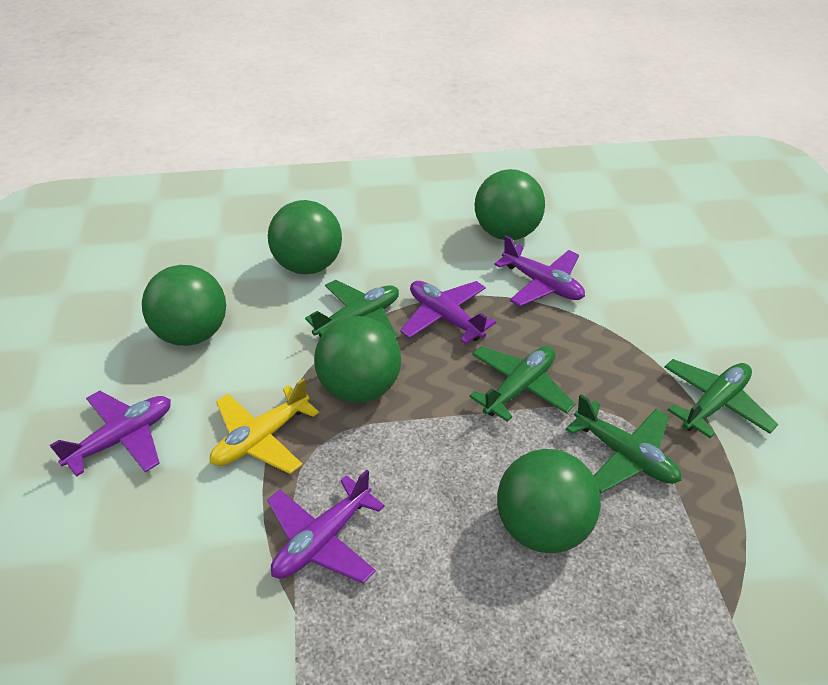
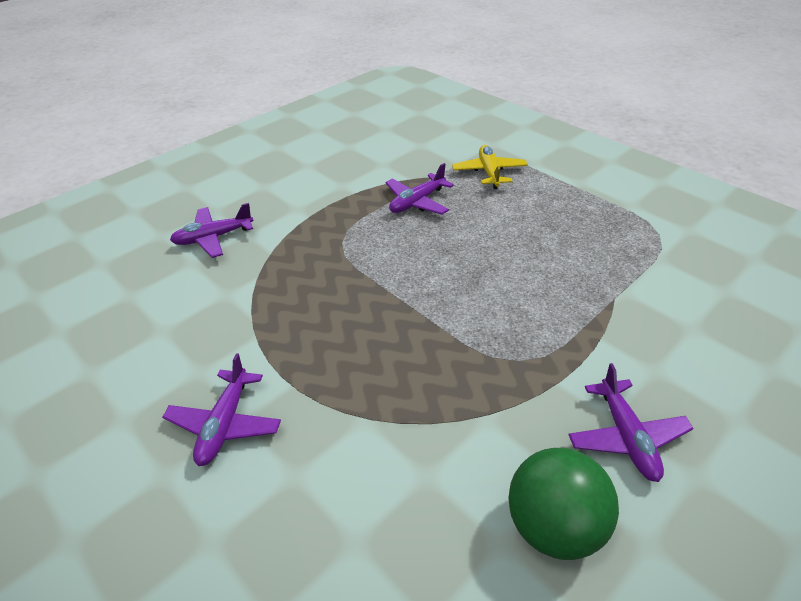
green ball: [142,265,226,346] [268,200,342,274] [314,316,401,403] [475,169,545,240] [497,449,601,553] = 5 -> [508,448,619,560] = 1
green plane: [305,280,399,339] [469,346,575,422] [566,394,682,493] [664,359,778,438] = 4 -> none = 0

